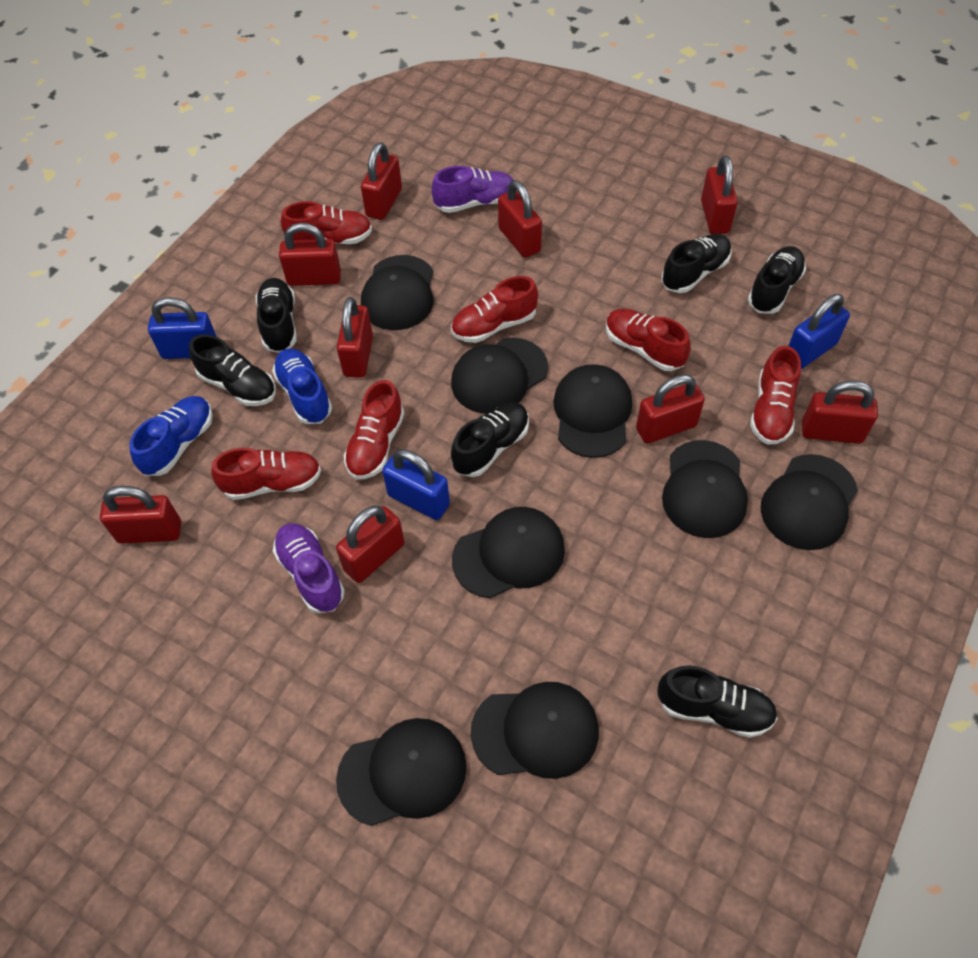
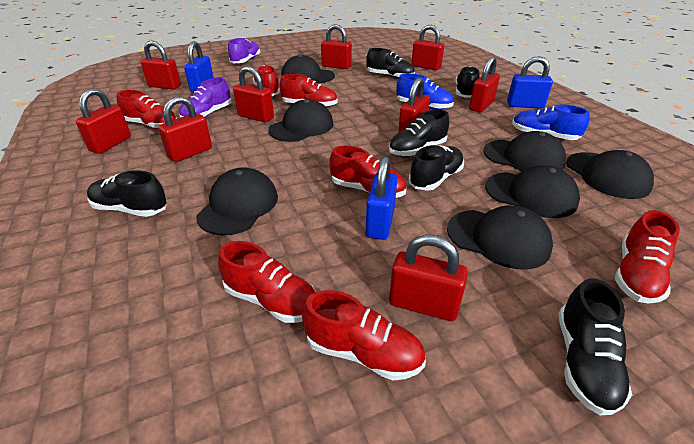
black cap: [336,718,467,826] [361,255,433,330] [451,337,548,414] [452,507,565,598] [471,682,599,779] [553,364,632,458] [662,440,748,538] [761,454,858,550] = 8 -> [196,168,278,235] [269,99,333,142] [281,54,335,83] [447,206,553,270] [483,131,566,171] [485,165,580,218] [566,150,654,199] = 7
red shoe: [211,448,321,500] [281,201,372,244] [343,380,404,479] [451,276,538,343] [606,308,691,371] [750,346,801,445] = 6 -> [116,90,177,129] [218,241,316,323] [252,65,280,96] [279,74,338,107] [302,290,426,380] [329,146,406,198] [615,210,680,303] = 7

